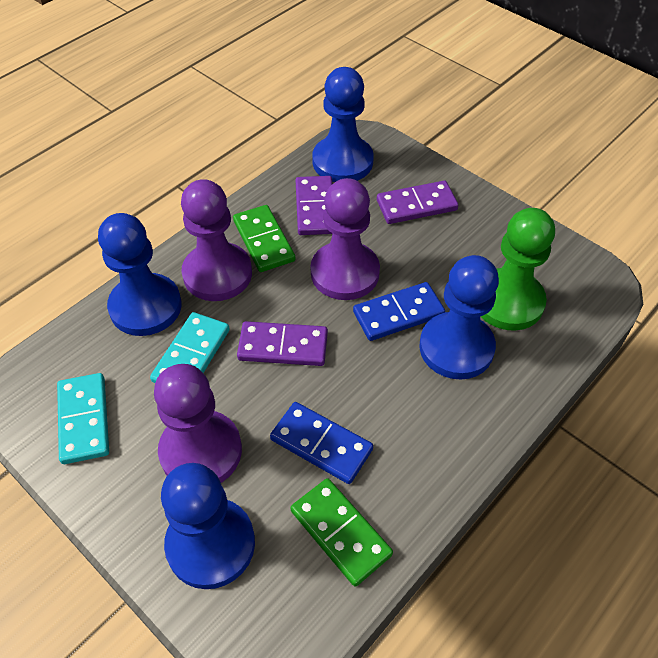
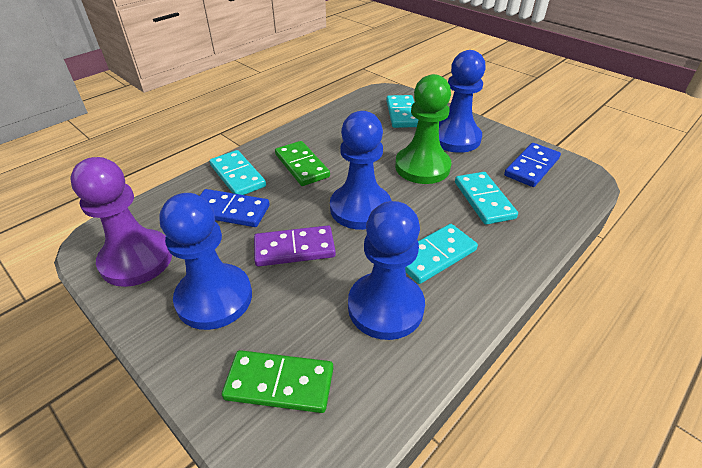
purple domino: [237,321,328,366] [296,176,333,235] [377,181,458,224] = 3 -> [254,225,336,267] = 1
purple pawn: [154,364,242,483] [181,179,252,301] [311,178,380,300] = 3 -> [70,157,172,287] = 1
turquoise domino: [57,373,109,464] [150,312,229,383] = 2 -> [210,150,266,195] [386,95,419,128] [405,224,478,284] [455,172,518,225] = 4

